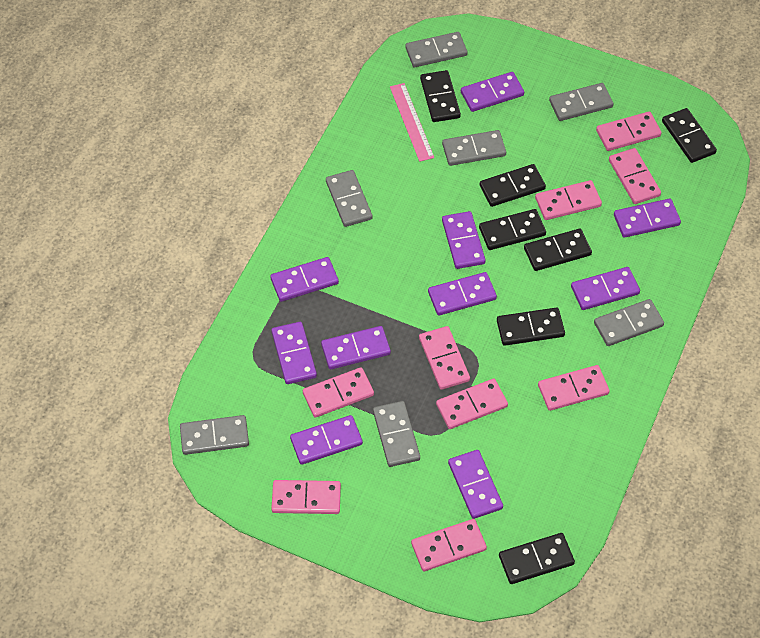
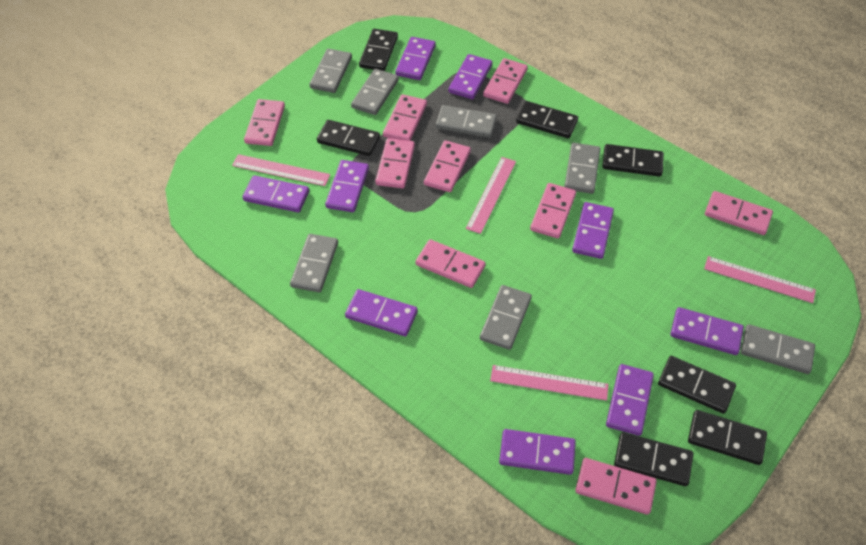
pink ruler: [390,83,434,162] = 1 -> [232,154,330,186] [466,157,516,234] [490,365,608,401] [704,256,816,303] = 4
purple domino: [270,257,339,302] [271,322,317,384] [290,415,363,465] [321,326,391,369] [428,272,497,316] [442,211,486,269] [448,450,503,519] [461,72,524,112] [571,267,640,310] [614,199,681,238] = 10 -> [243,175,309,212] [325,160,369,212] [345,289,418,336] [395,37,436,80] [449,54,492,99] [499,429,576,475] [572,202,614,259] [606,364,654,436] [671,307,744,355] = 9

